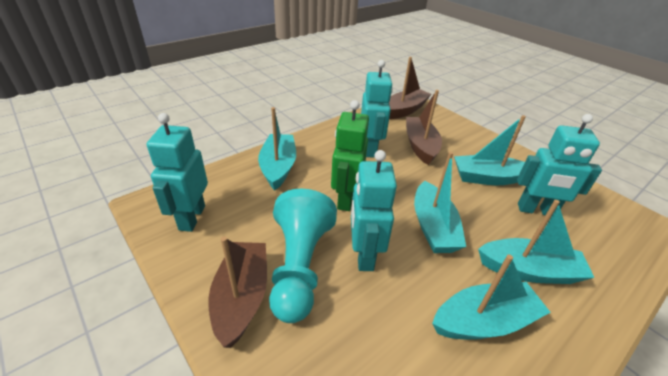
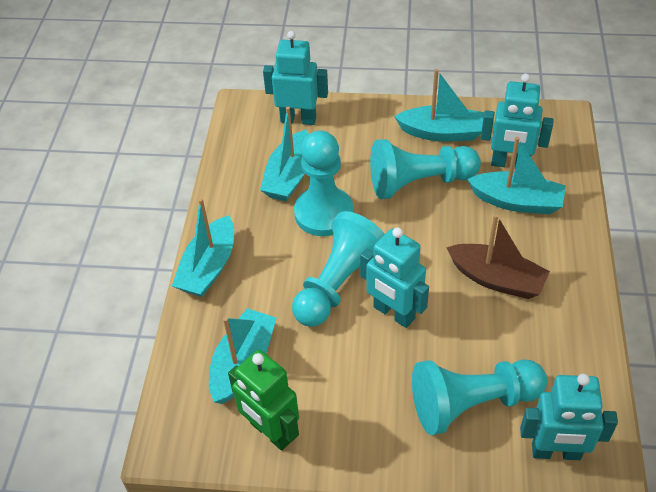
brown boat: [208,236,267,348] [389,57,431,119] [406,90,442,165] = 3 -> [446,214,550,299] = 1
turquoise pawn: [269,189,337,323] = 1 -> [292,211,385,327] [294,130,353,236] [370,139,481,199] [412,359,547,435] = 4

